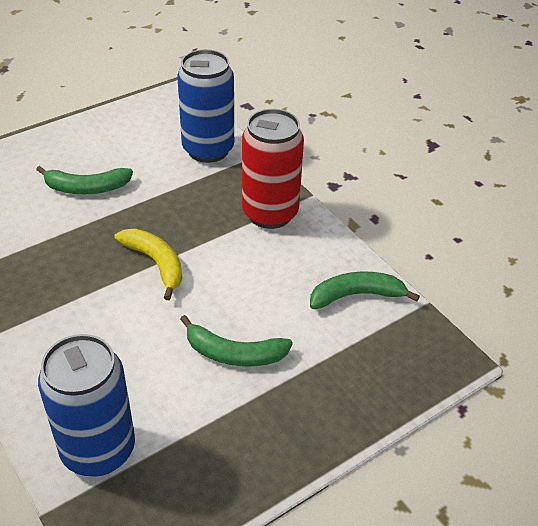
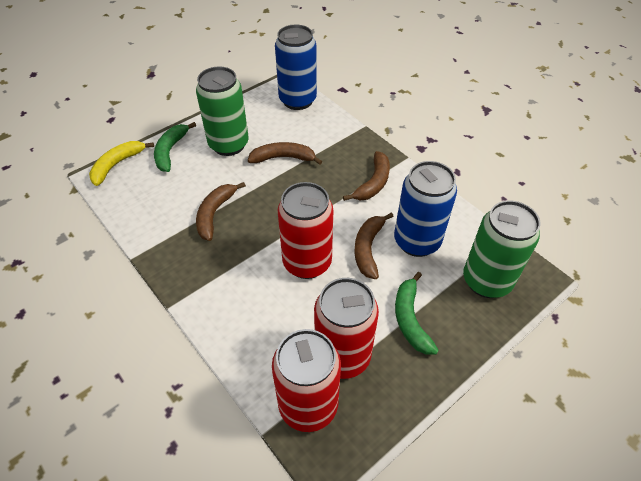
brown banana: none = 0 -> [196,182,246,241] [248,142,322,165] [343,151,390,201] [354,213,394,279] = 4
green banana: [36,166,133,194] [180,315,293,367] [310,271,420,309] = 3 -> [154,122,196,172] [395,272,439,355] = 2
green can: none = 0 -> [196,66,249,156] [463,201,540,298] = 2
red can: [242,109,304,229] = 1 -> [272,329,341,432] [278,182,333,279] [314,278,379,379] = 3

